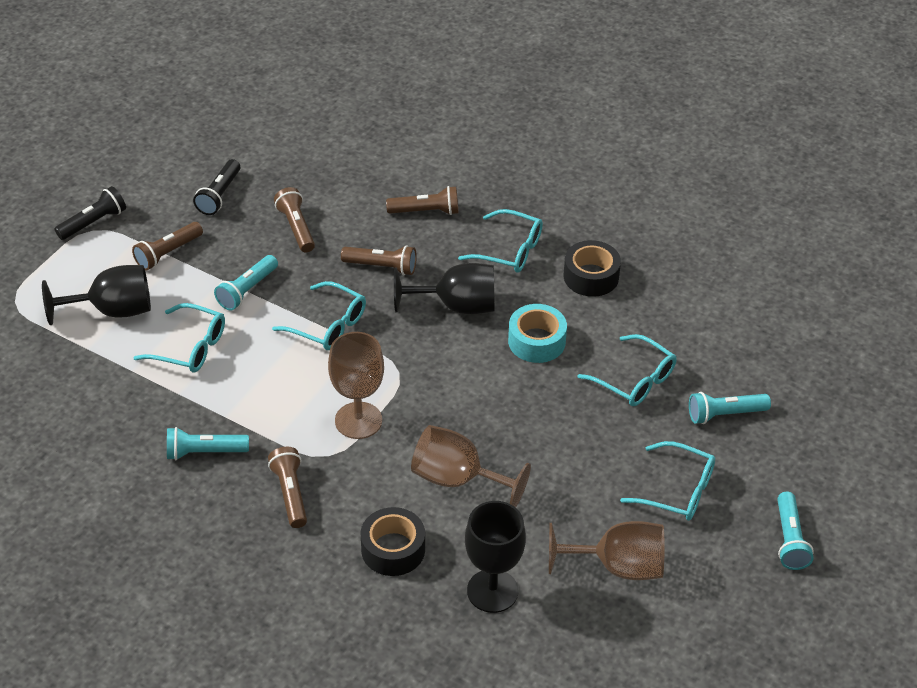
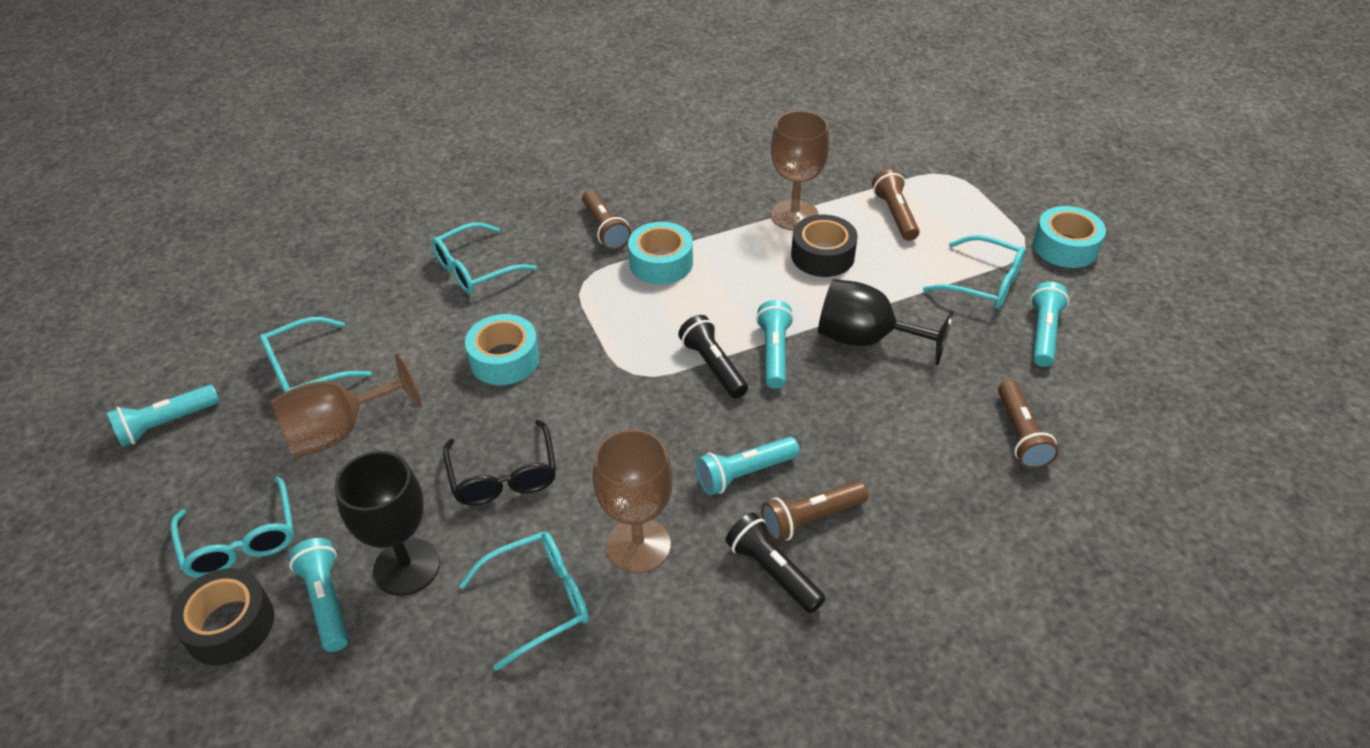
black glasses: none = 0 -> [443,420,556,505] = 1
black goblet: [42,265,151,325] [394,263,495,314] [465,501,526,613] = 3 -> [334,451,440,596] [818,279,954,365] = 2
brown flashlight: [132,222,203,271] [268,447,307,528] [274,187,315,252] [341,245,417,275] [386,186,458,215] = 5 -> [582,190,631,250] [761,481,869,542] [872,169,920,241] [998,380,1059,469] = 4
turquoise flashlight: [167,427,249,460] [214,255,278,311] [689,392,771,424] [777,492,814,570] = 4 -> [107,385,220,447] [289,538,348,652] [696,437,800,495] [756,300,794,389] [1030,282,1069,367] = 5
turquoise tape: [508,304,567,363] = 1 -> [465,314,540,385] [628,222,693,285] [1033,206,1106,268] = 3

